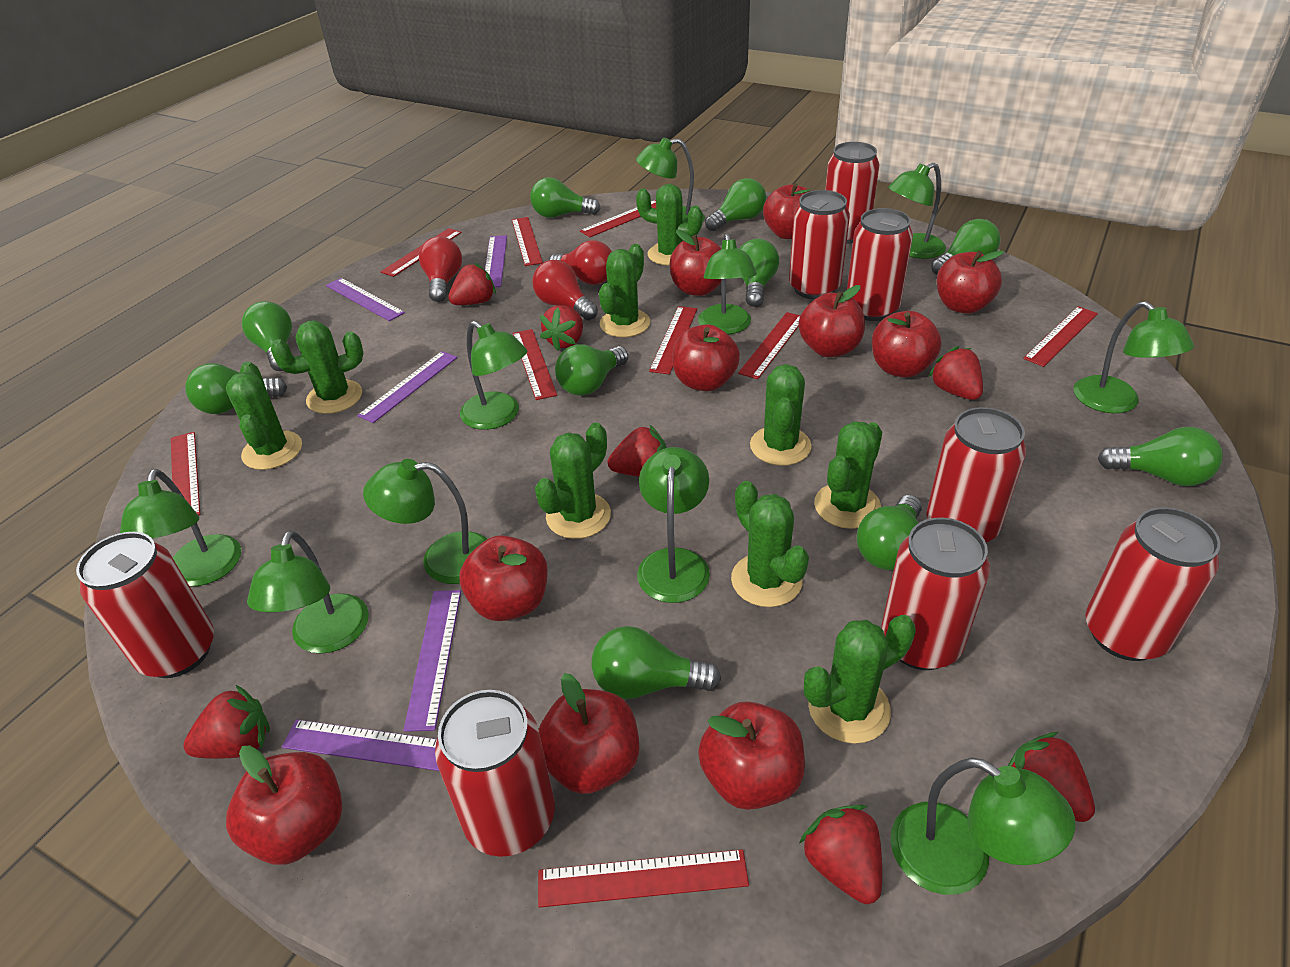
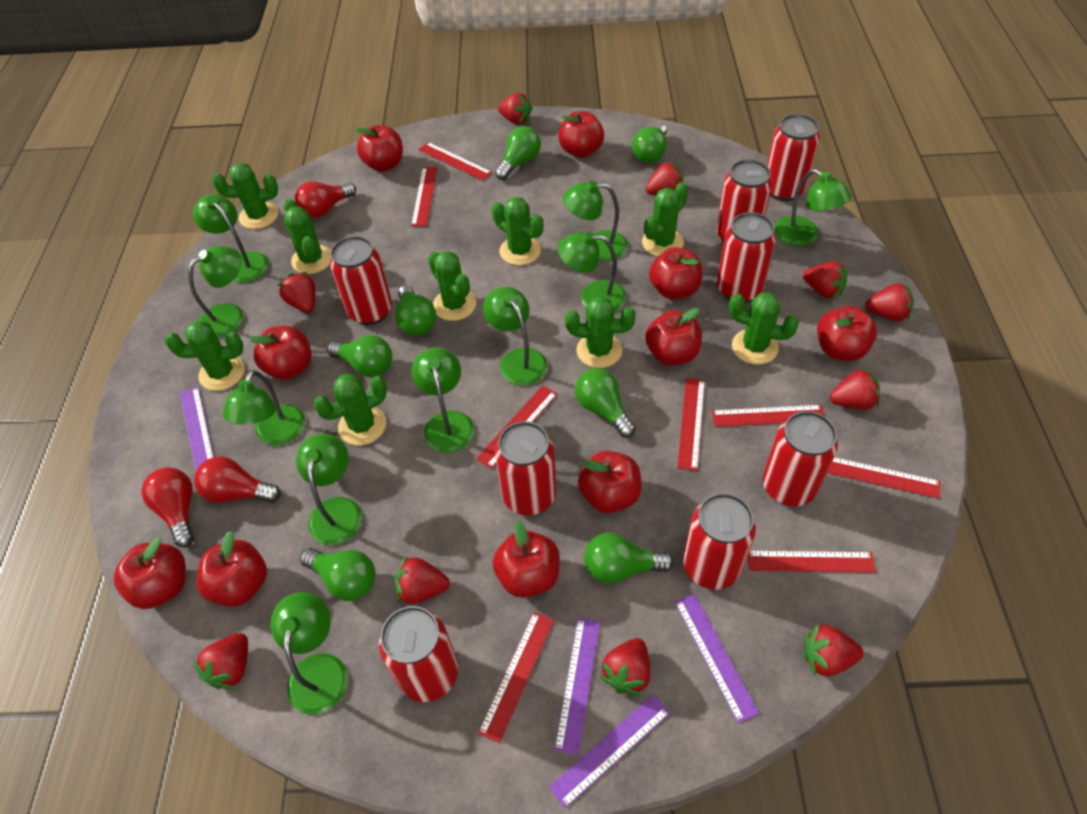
green light bulb: [185,363,287,414] [242,301,292,371] [530,177,601,218] [555,345,628,396] [591,626,721,699] [705,178,766,231] [739,239,779,307] [857,495,922,570] [931,219,1001,275] [1098,427,1223,486] = 10 -> [300,548,376,601] [327,335,392,377] [395,285,436,336] [495,126,541,180] [575,368,636,438] [584,533,674,584] [632,124,667,163] = 7
purple ruler: [282,719,439,771] [326,278,405,321] [357,351,458,423] [403,590,461,732] [485,235,507,287] = 5 -> [180,387,214,471] [549,694,670,808] [554,618,600,755] [674,594,759,723] = 4
red ruler: [171,432,201,515] [380,228,462,277] [512,217,543,266] [513,329,557,400] [538,849,749,908] [580,200,656,237] [649,306,697,375] [738,312,800,379] [1023,306,1098,367] = 9 -> [411,167,437,226] [419,142,492,181] [476,385,557,469] [478,612,554,743] [677,378,705,471] [712,405,824,427] [747,550,876,573] [827,457,941,499] = 8
red strawberry: [183,685,270,759] [448,262,496,305] [540,305,583,351] [608,425,667,477] [799,805,882,904] [929,346,983,400] [1008,732,1095,822] = 7 -> [193,633,248,689] [277,272,315,313] [394,555,450,604] [498,93,532,125] [600,638,650,696] [646,161,684,195] [803,261,847,299] [804,624,864,677] [830,368,880,410] [865,283,914,321] = 10

